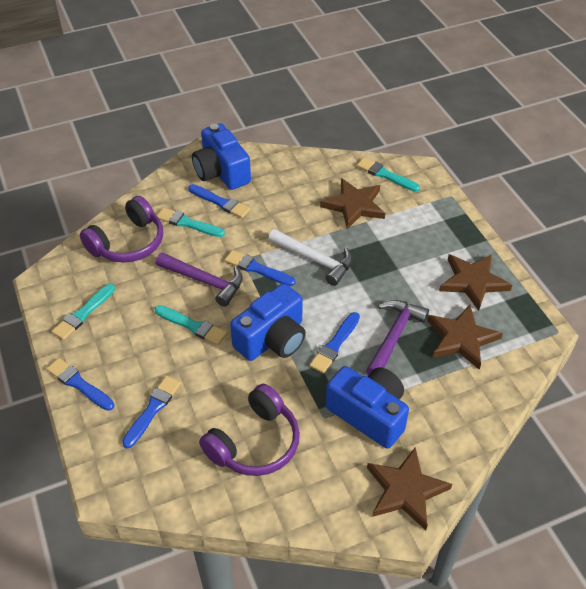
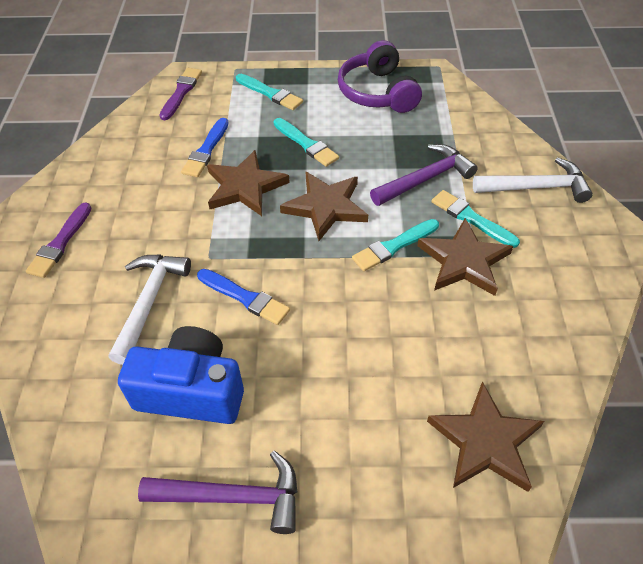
blue brush: [46,358,115,411] [122,376,181,448] [188,184,250,218] [225,250,295,286] [309,312,360,374] = 5 -> [181,118,228,177] [197,269,290,325] = 2
blue camera: [192,123,251,190] [230,283,306,361] [326,366,409,448] = 3 -> [118,326,244,424] = 1
purple brush: none = 0 -> [26,202,92,278] [160,68,202,120] = 2
purple headphones: [80,196,163,263] [199,384,300,476] = 2 -> [338,40,422,113] = 1
white hammer: [268,229,353,286] = 1 -> [109,255,191,365] [473,157,593,203] = 2

